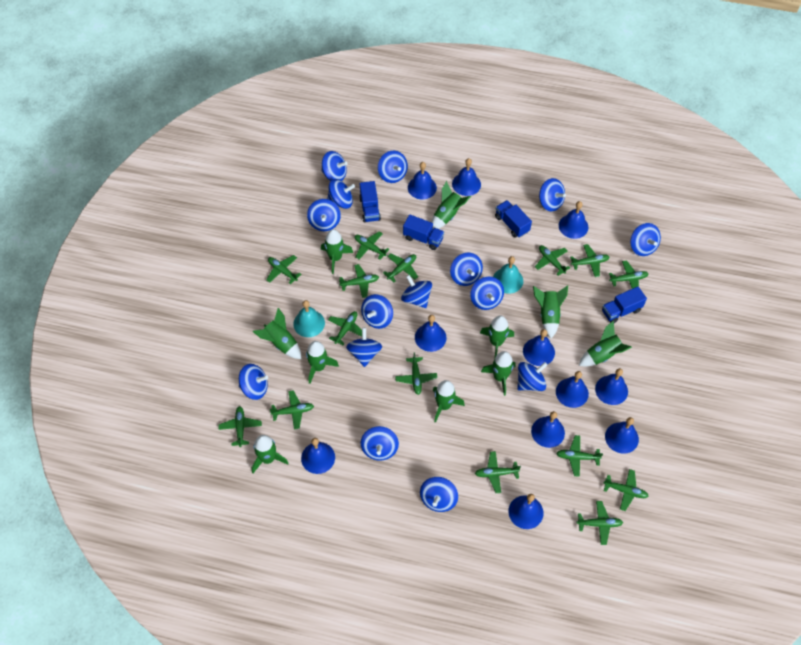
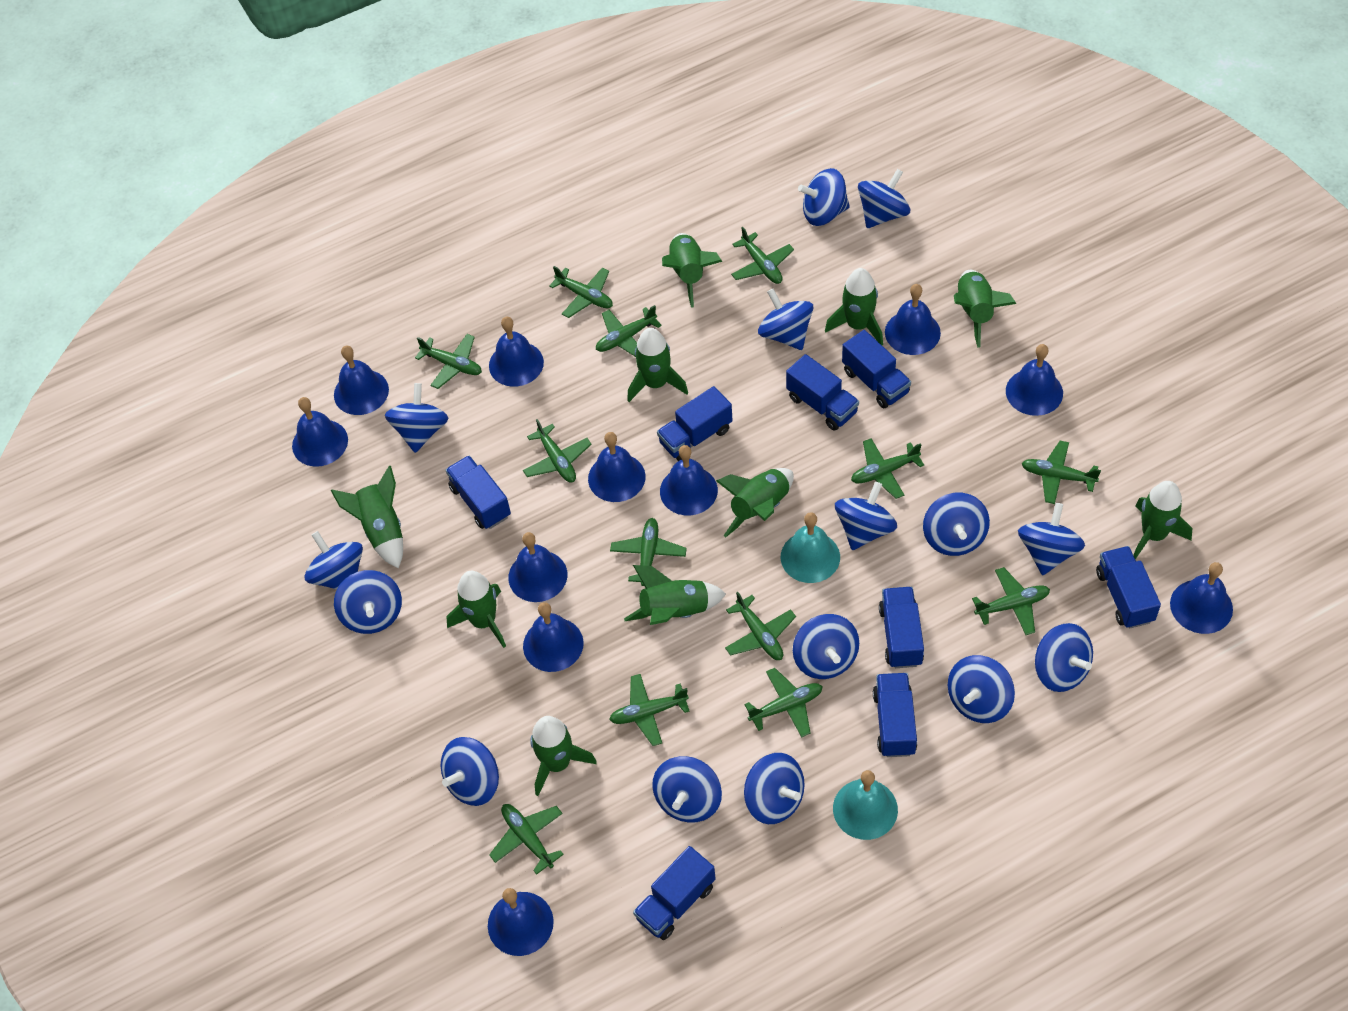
blue truck: [359,181,381,222] [403,215,444,250] [495,200,532,238] [602,287,647,323] = 4 -> [446,455,511,529] [633,846,716,940] [657,386,733,461] [786,354,859,431] [842,330,911,408] [873,673,917,757] [879,587,924,668] [1096,546,1161,629] = 8
green plane: [218,406,262,447] [266,255,301,284] [270,390,314,430] [328,311,362,345] [339,264,379,298] [355,231,389,260] [383,253,418,282] [395,352,437,395] [475,451,521,493] [535,245,570,276] [556,435,603,477] [570,244,609,277] [577,501,623,545] [604,469,648,511] [609,260,648,289] = 15 -> [415,334,482,389] [489,804,564,875] [523,419,592,482] [549,266,613,318] [596,305,662,357] [609,674,690,746] [610,518,687,586] [725,592,796,660] [731,227,794,284] [744,668,823,738] [851,438,924,499] [972,567,1050,635] [1021,441,1101,504] = 13

